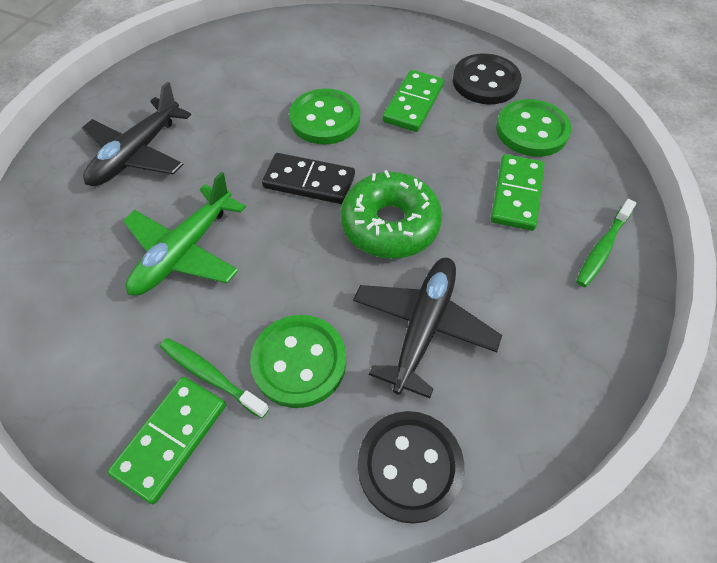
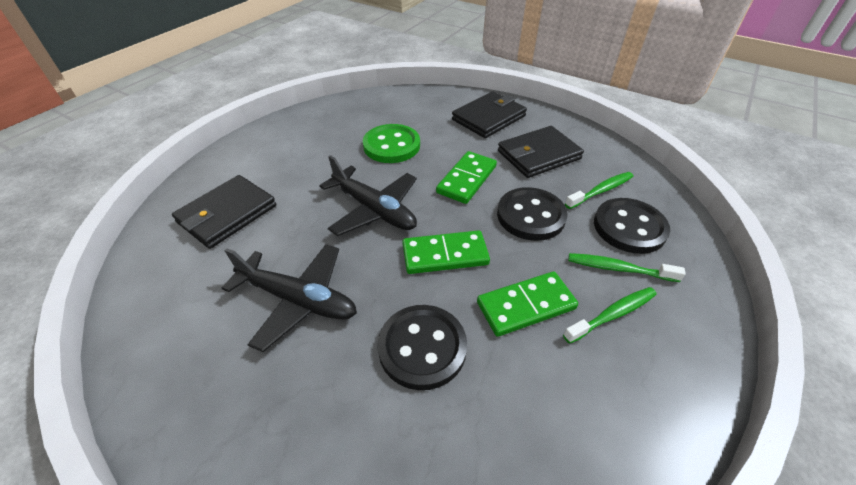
black button: [358,411,464,524] [453,53,521,105] = 2 -> [378,305,467,390] [497,187,568,241] [594,198,670,254] = 3
black domino: [262,153,355,204] = 1 -> none = 0
black wallet: none = 0 -> [172,175,276,249] [452,91,527,138] [498,126,584,178] = 3
green button: [250,315,346,408] [289,89,360,144] [496,99,571,157] = 3 -> [363,124,420,163] = 1
green donut: [341,170,442,259] = 1 -> none = 0
green plane: [123,172,246,296] = 1 -> none = 0
green toothbrush: [160,338,269,419] [576,199,636,287] = 2 -> [563,287,657,344] [565,172,633,209] [568,253,686,282] = 3

